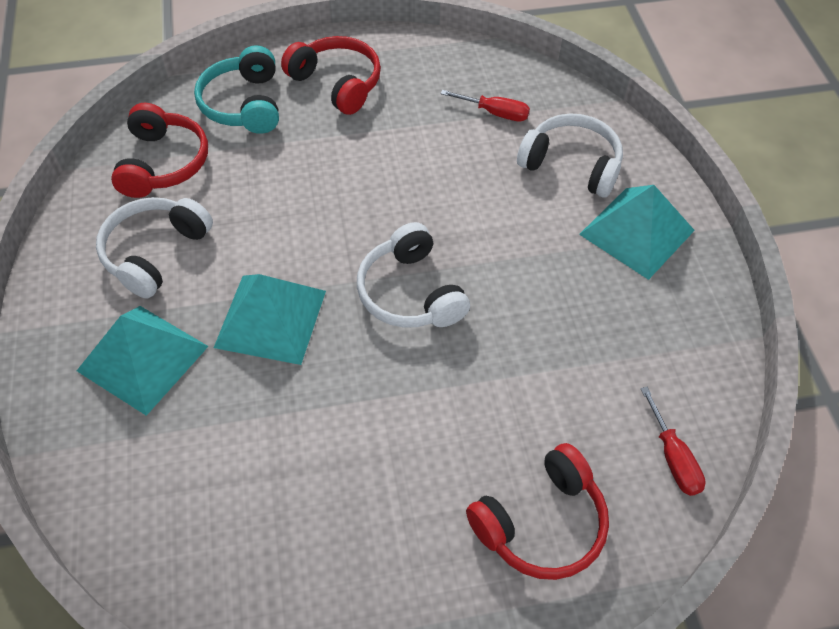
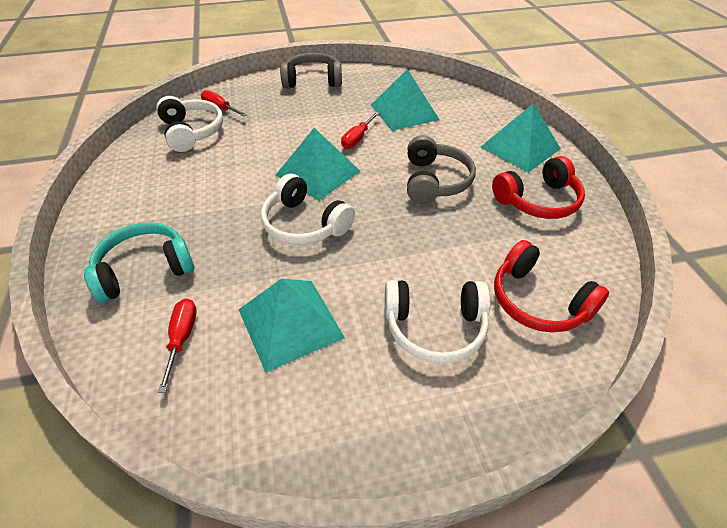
grey headphones: none = 0 -> [280,53,342,88] [407,135,476,204] = 2
red headphones: [111,103,208,198] [281,36,381,115] [466,443,609,580] = 3 -> [492,156,585,219] [494,240,609,333] = 2
red screwdriver: [441,90,530,122] [640,387,705,496] = 2 -> [158,299,197,393] [201,90,247,116] [341,112,380,149] = 3
turquoise pyramid: [77,306,209,416] [214,274,326,365] [579,185,695,280] = 3 -> [238,278,345,373] [276,128,360,201] [371,69,440,131] [481,103,561,172] = 4

